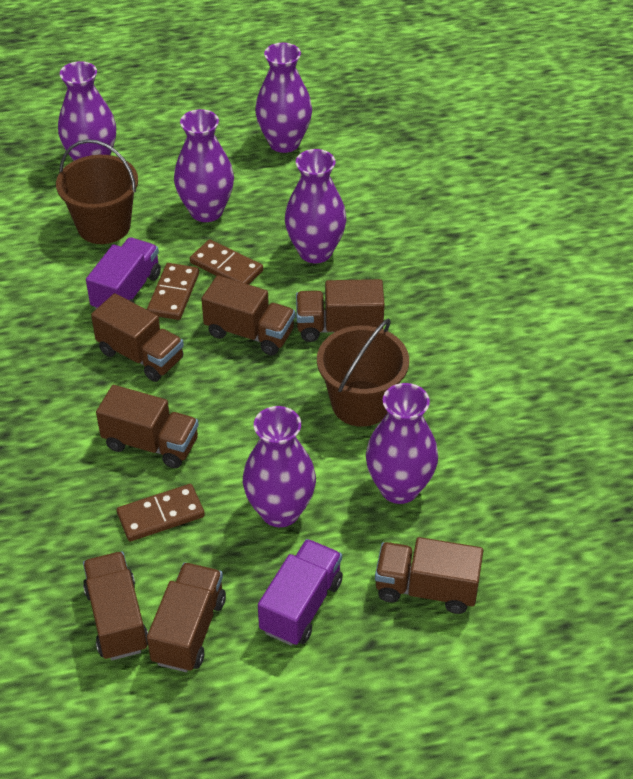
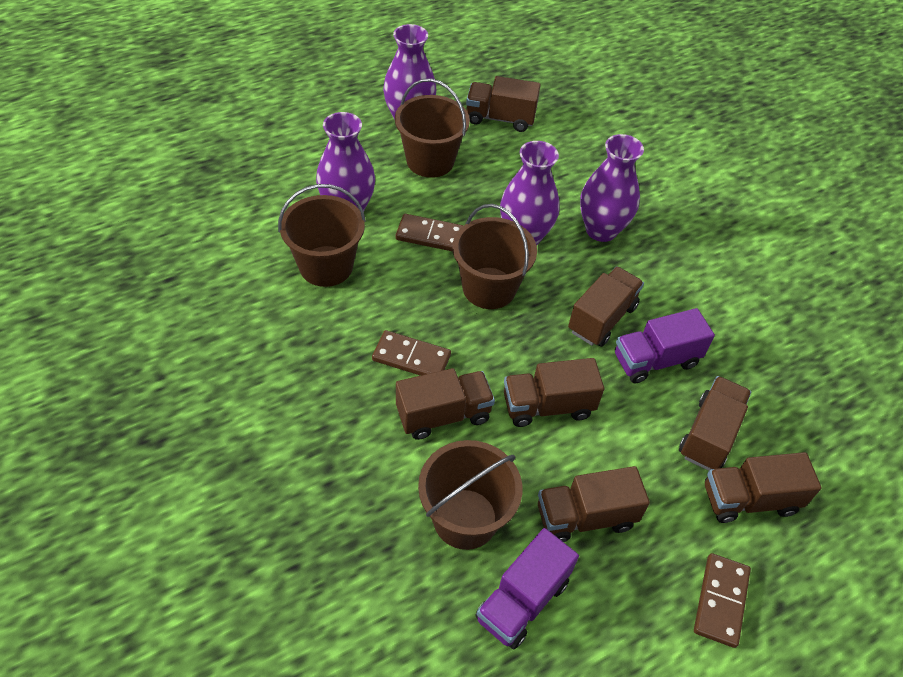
brown bucket: [56,139,138,244] [317,318,409,427] = 2 -> [278,184,366,287] [395,78,470,178] [418,440,522,550] [452,204,537,309] = 4
purple vase: [58,61,116,161] [174,109,234,222] [243,406,316,527] [255,43,312,153] [285,149,346,263] [366,383,438,504] = 6 -> [316,112,375,211] [383,24,436,120] [500,141,560,245] [580,134,644,242] = 4

